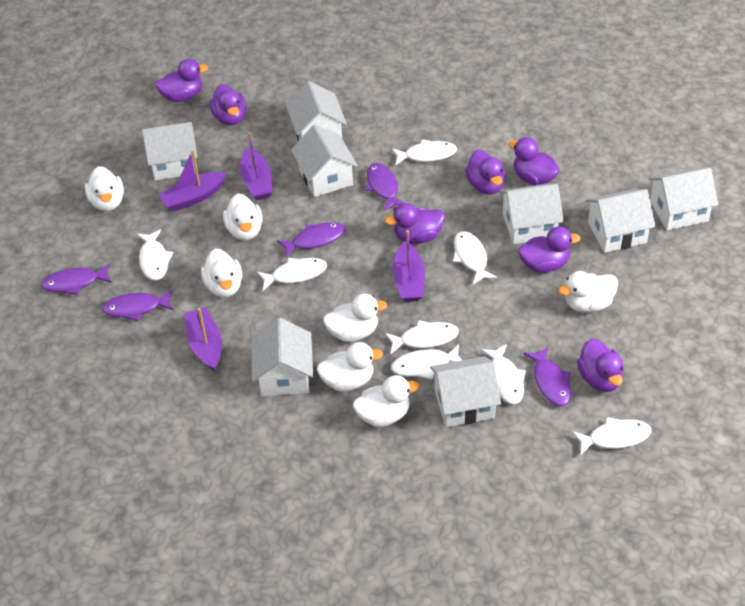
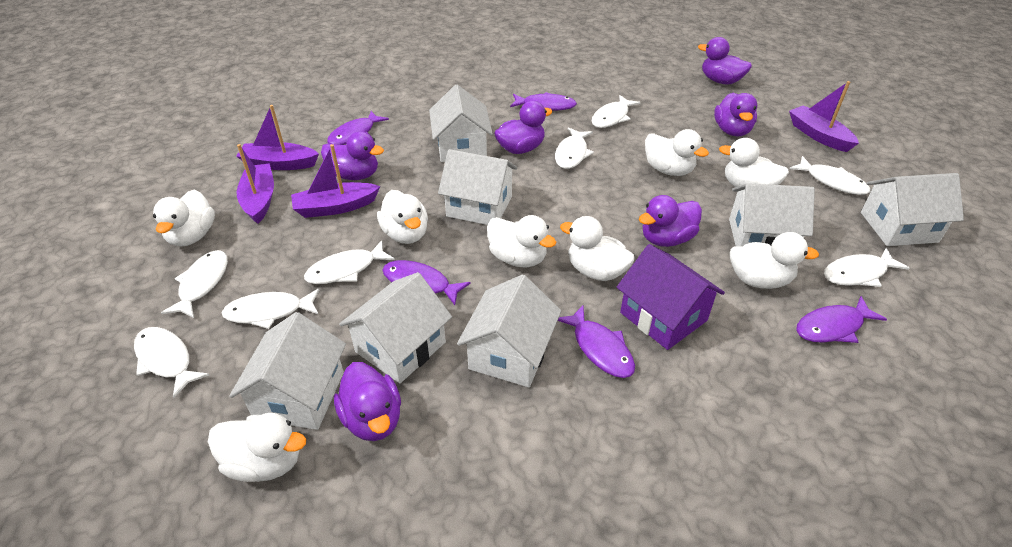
purple duck: [155,59,208,102] [210,84,247,126] [385,203,445,244] [465,150,505,195] [508,137,560,185] [518,226,581,273] [577,339,624,392] = 7 -> [321,131,384,180] [334,362,401,441] [494,101,553,154] [639,195,702,247] [698,37,752,85] [714,92,757,137] = 6
purple house: none = 0 -> [616,244,725,350] = 1
white duck: [85,166,124,211] [201,249,242,297] [223,194,263,240] [317,342,383,391] [323,294,387,342] [353,375,419,427] [558,271,618,313] = 7 -> [153,190,215,247] [208,413,306,482] [377,190,428,244] [487,215,556,267] [560,216,635,281] [645,129,709,176] [719,138,789,187] [730,232,819,289] = 8
white house: [142,122,198,180] [252,318,313,396] [286,81,347,140] [291,125,358,197] [430,356,501,427] [499,183,564,244] [586,189,656,253] [648,168,718,230] = 8 -> [229,312,346,430] [339,272,452,383] [429,85,493,162] [438,149,517,225] [457,275,561,387] [729,183,815,246] [861,173,964,246] = 7

